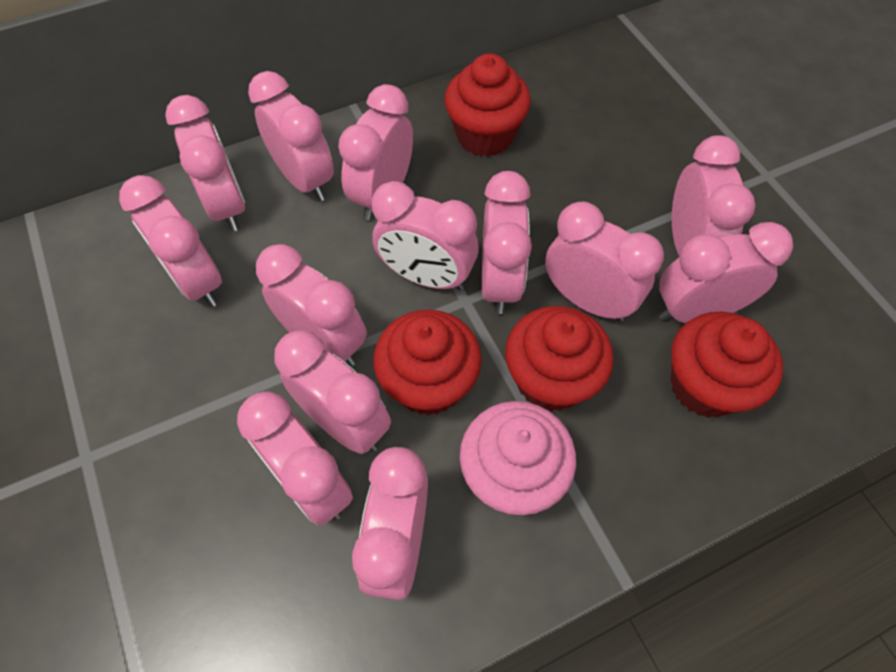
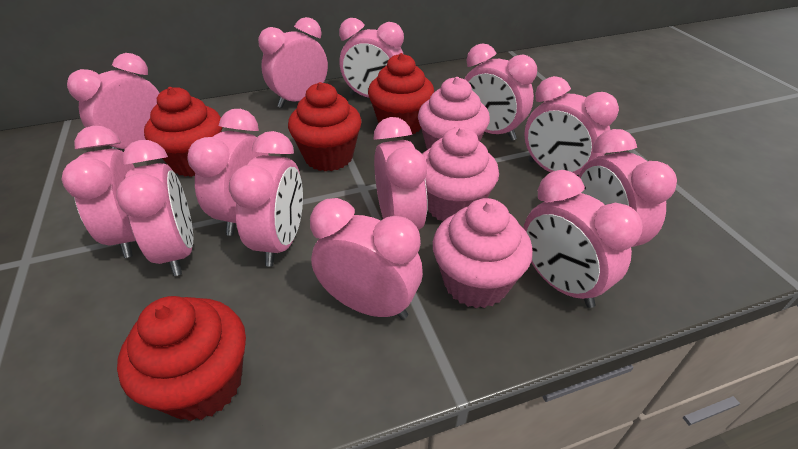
pink cupcake: [460,401,576,515] = 1 -> [418,77,490,150] [422,127,499,222] [433,198,533,308] = 3

